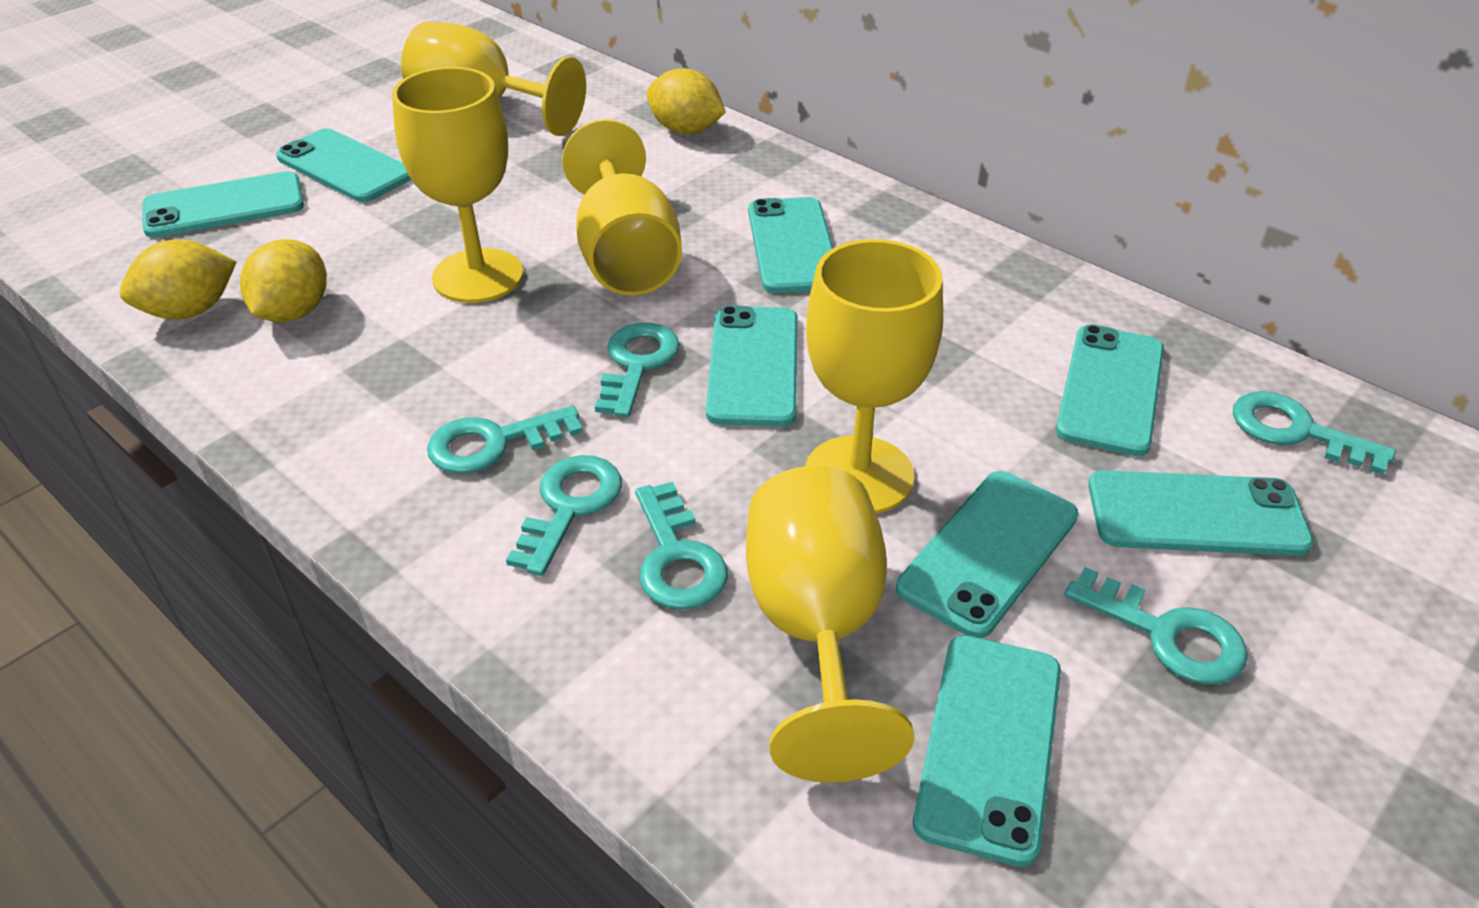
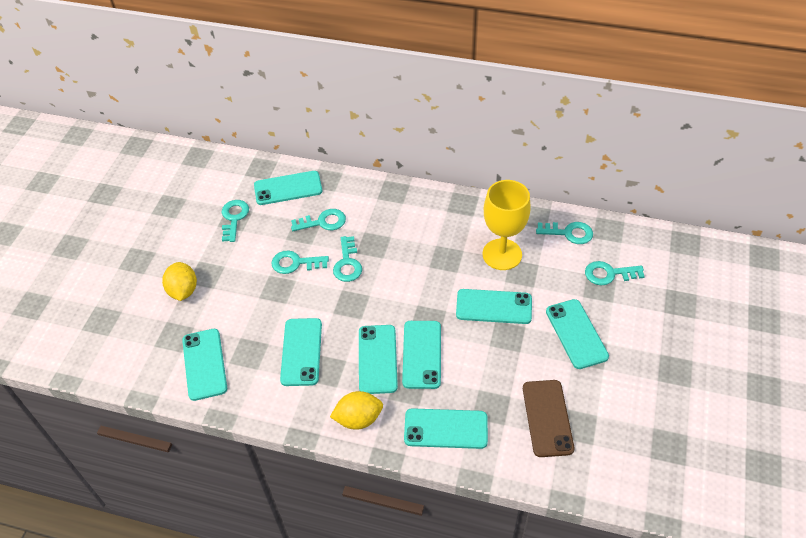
brown phone: none = 0 -> [523,380,574,457] = 1
yellow goblet: [392,67,523,303] [401,21,586,136] [562,119,682,295] [746,466,915,783] [805,239,943,514] = 5 -> [483,180,531,270] = 1
yellow lemon: [120,240,237,319] [240,239,327,322] [646,68,726,134] = 3 -> [162,262,197,301] [330,391,383,430] = 2

